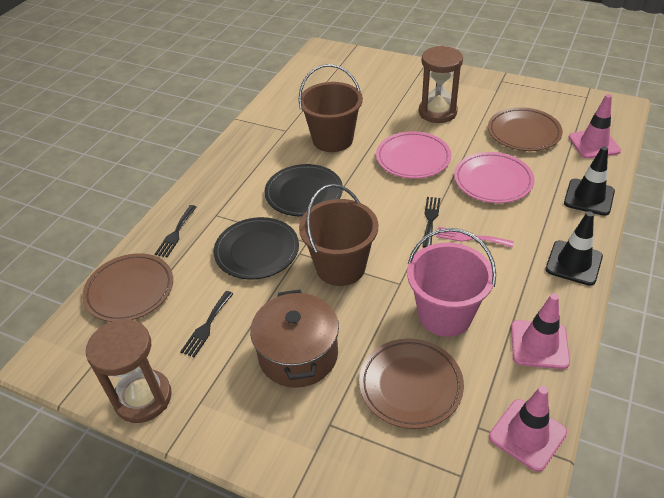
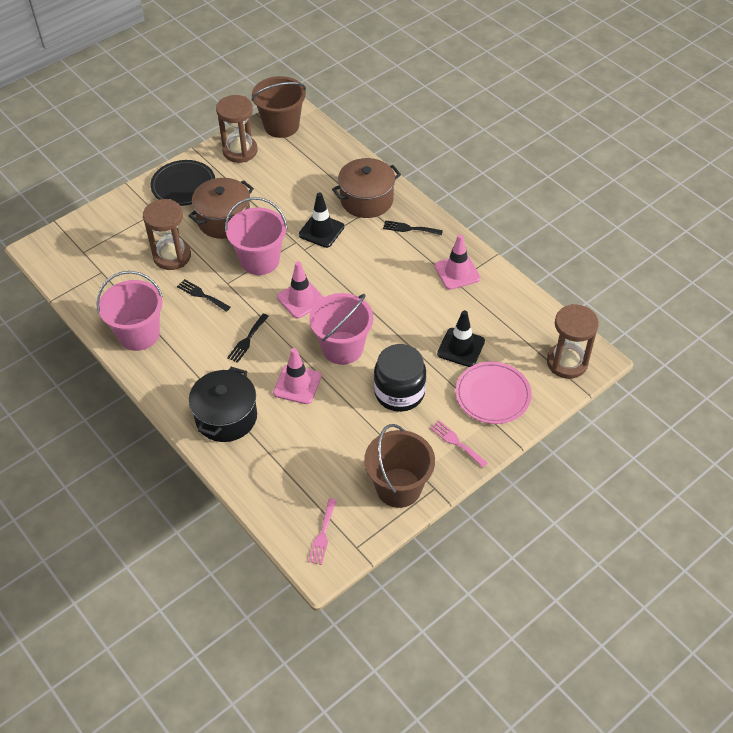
black jar: none = 0 -> [374,344,426,412] = 1
black plate: [214,217,299,279] [264,164,343,216] = 2 -> [150,160,215,206] = 1
black pot: none = 0 -> [189,367,257,442] = 1
brown hourglass: [86,318,172,423] [419,46,463,123] = 2 -> [143,199,191,270] [216,95,258,163] [547,304,599,379] = 3
brown plate: [82,253,173,322] [359,338,464,429] [488,107,563,151] = 3 -> none = 0
brown pot: [250,289,339,388] = 1 -> [188,178,254,239] [332,158,401,218] = 2
pink bucket: [407,228,496,337] = 1 -> [97,271,163,351] [225,197,287,275] [309,293,373,365] = 3
pink fork: [436,227,514,247] = 1 -> [308,498,337,565] [430,421,488,468] = 2
pink plate: [376,131,451,179] [454,152,535,203] = 2 -> [455,362,532,424] = 1

